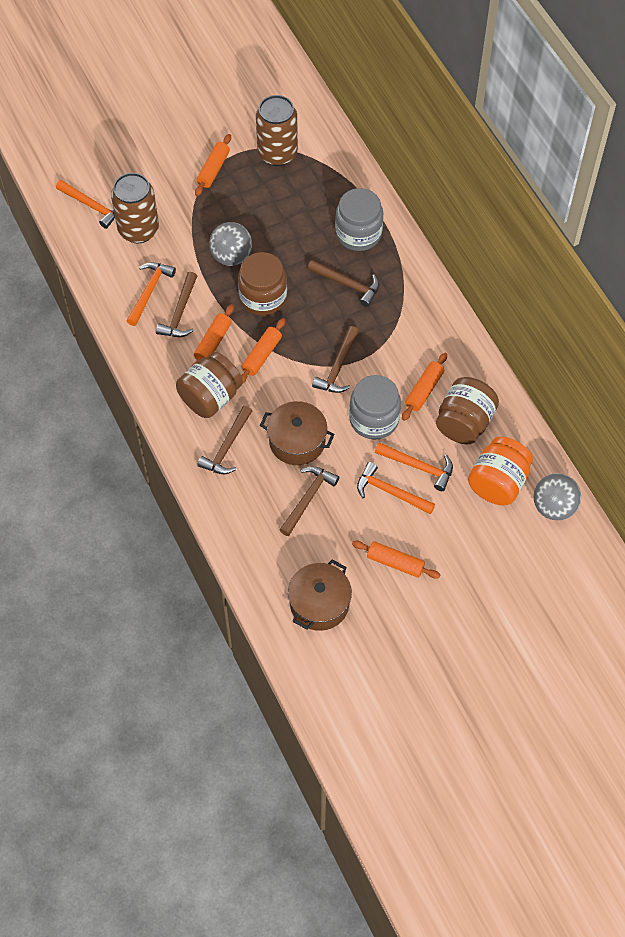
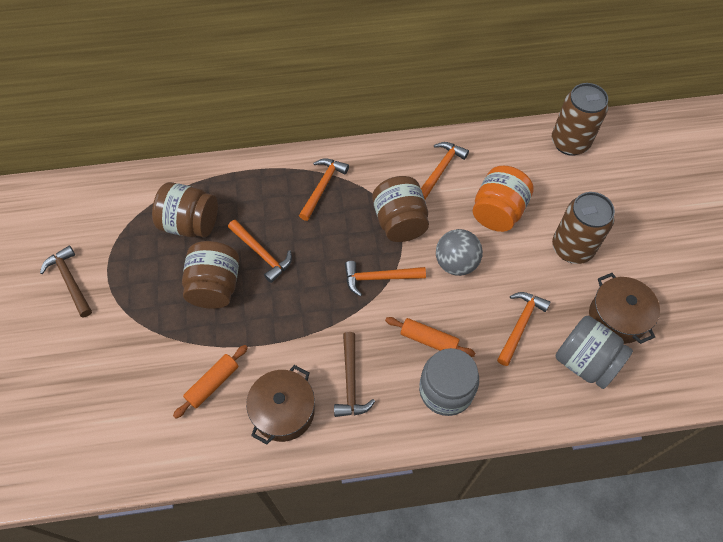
brown hammer: [156,272,197,337] [197,405,252,474] [279,466,339,536] [307,260,379,307] [312,326,359,393] = 5 -> [40,246,92,317] [334,332,375,417] = 2
grey ball: [209,222,252,266] [533,473,581,520] = 2 -> [436,229,483,276] = 1
orange hammer: [56,180,115,229] [127,262,176,326] [357,462,435,514] [375,442,453,491] = 4 -> [228,220,292,283] [299,158,349,221] [345,261,426,296] [421,142,469,199] [497,292,551,366] = 5
orange rolling pin: [191,304,234,367] [195,134,231,196] [241,318,286,384] [352,540,440,579] [402,353,447,421] = 5 -> [173,345,248,419] [385,317,475,357] = 2

